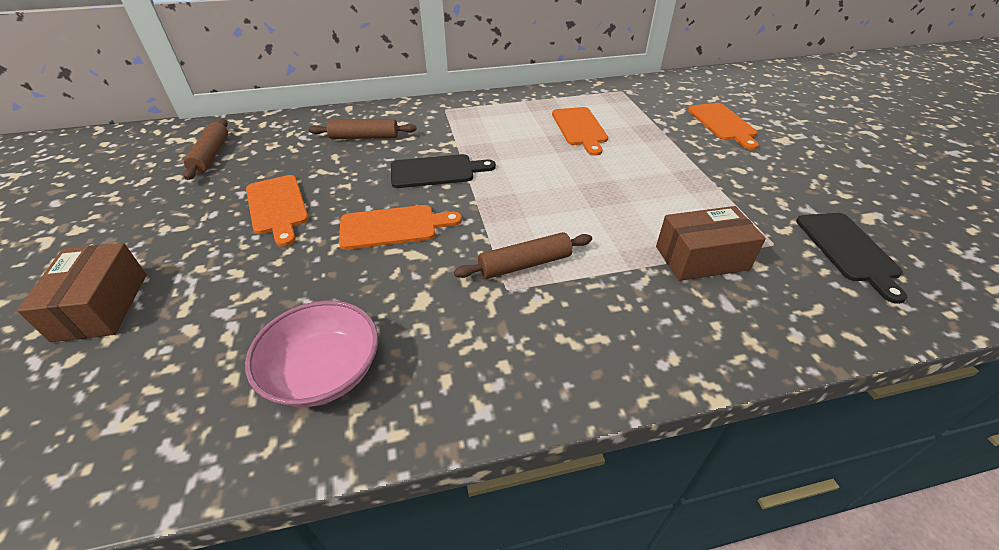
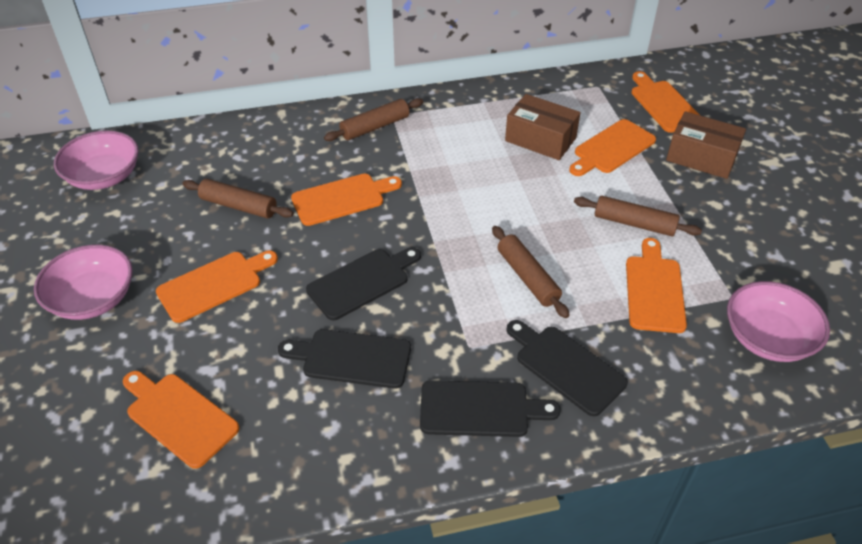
black cutting board: [391,154,496,188] [796,213,907,304] = 2 -> [278,329,411,389] [306,247,421,320] [420,380,561,437] [506,320,628,416] = 4
brown rolling pin: [183,119,228,180] [308,119,416,139] [454,232,592,279] = 3 -> [182,179,294,219] [324,98,423,141] [492,226,569,318] [574,196,702,236] = 4
orange cutting board: [246,175,309,246] [339,205,462,250] [552,107,608,156] [688,103,759,150] = 4 -> [123,371,240,469] [156,251,278,323] [291,174,402,226] [569,119,656,176] [626,238,687,333] [631,71,699,133] = 6
pink bowl: [245,301,378,407] = 1 -> [34,245,133,320] [54,130,139,190] [727,281,830,362] = 3

